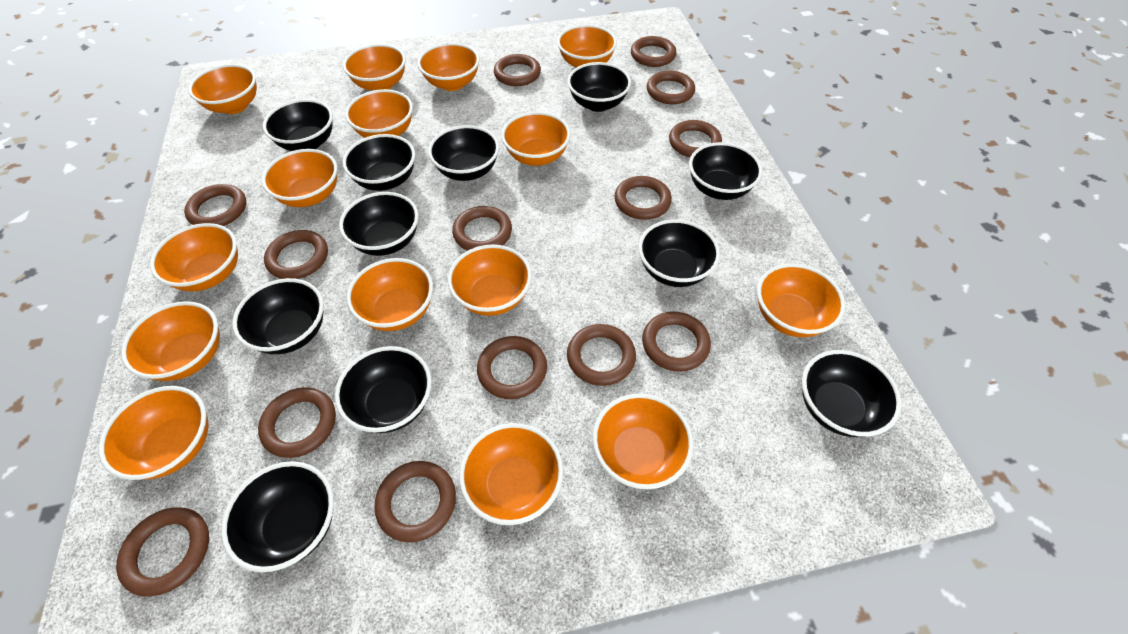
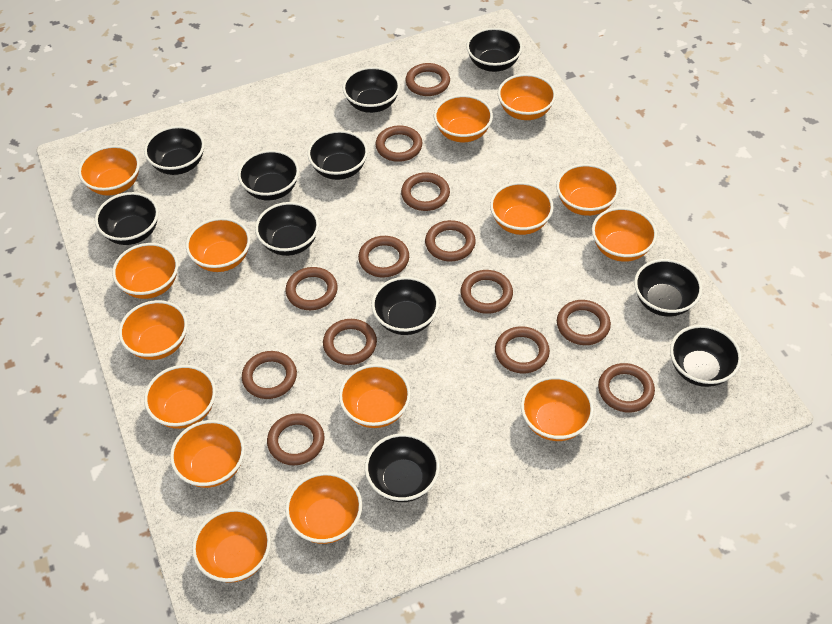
brown ring: [116,507,209,597] [184,184,246,226] [258,387,336,458] [264,230,328,279] [375,461,456,542] [452,206,512,251] [477,336,547,399] [494,54,541,86] [567,324,636,386] [614,176,672,220] [631,36,677,67] [642,311,711,372] [647,71,695,104] [669,120,722,157] = 14 -> [242,351,297,399] [267,413,325,465] [285,267,338,310] [323,319,377,365] [358,236,409,278] [375,125,422,162] [401,172,450,211] [406,63,450,96] [425,220,476,261] [461,270,513,314] [495,326,550,373] [557,300,611,345] [598,363,655,412] = 13

